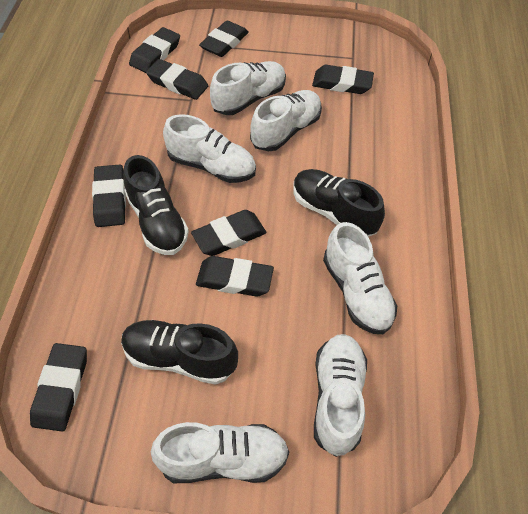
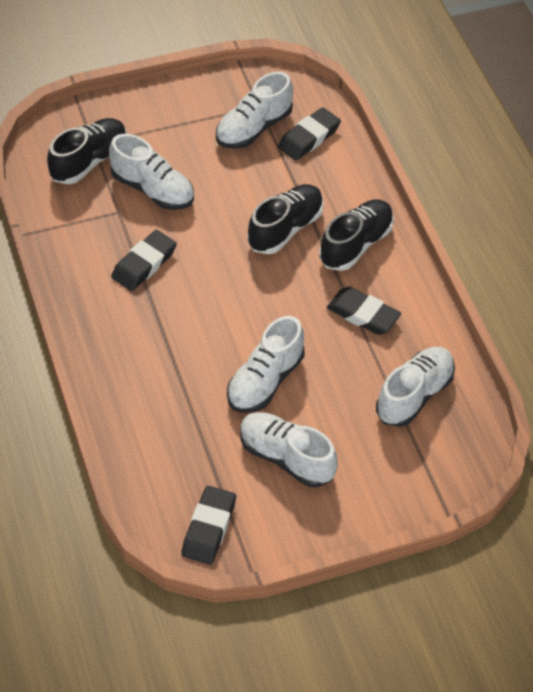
black eraser: [30,343,87,431] [92,165,126,227] [129,27,180,73] [146,59,208,100] [191,210,266,256] [196,256,274,297] [199,20,249,57] [312,65,374,94] = 8 -> [111,230,177,291] [181,486,236,565] [278,107,341,161] [327,287,401,335] = 4
white shoe: [151,422,289,483] [163,114,256,183] [210,61,286,115] [250,90,322,151] [314,334,367,457] [323,222,397,334] = 6 -> [109,134,194,210] [216,72,293,149] [227,316,305,413] [240,412,338,487] [376,347,455,427] = 5

